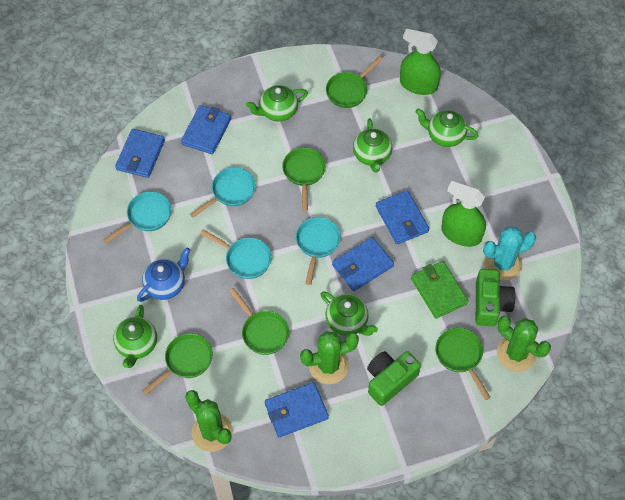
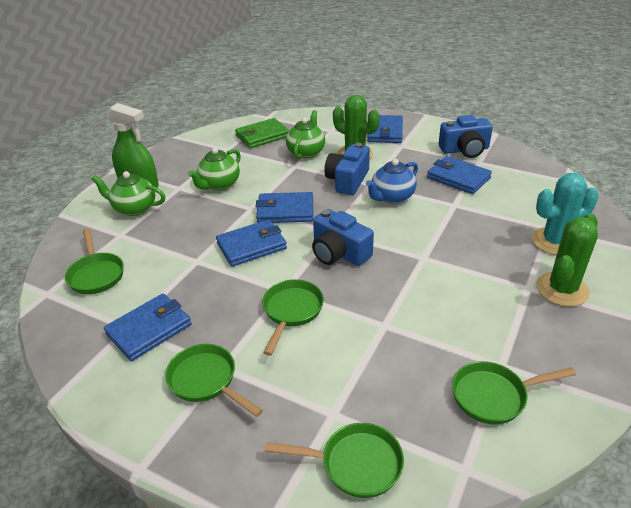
blue camera: none = 0 -> [312,209,374,266] [324,143,370,195] [439,115,493,158] = 3
green cactus: [185,390,233,452] [300,331,359,384] [497,316,551,372] = 3 -> [333,95,380,160] [536,213,598,307] = 2
green camera: [367,351,421,406] [476,269,515,326] = 2 -> none = 0
green spray bottle: [400,29,441,95] [441,181,486,247] = 2 -> [106,103,159,187] = 1
green teapot: [113,305,157,368] [246,85,308,122] [320,291,378,336] [353,118,392,172] [416,108,479,147] = 5 -> [91,171,165,216] [188,148,241,191] [286,110,325,159] = 3
turquoise pan: [103,192,171,244] [190,167,256,218] [200,229,272,279] [296,217,341,285] = 4 -> none = 0

